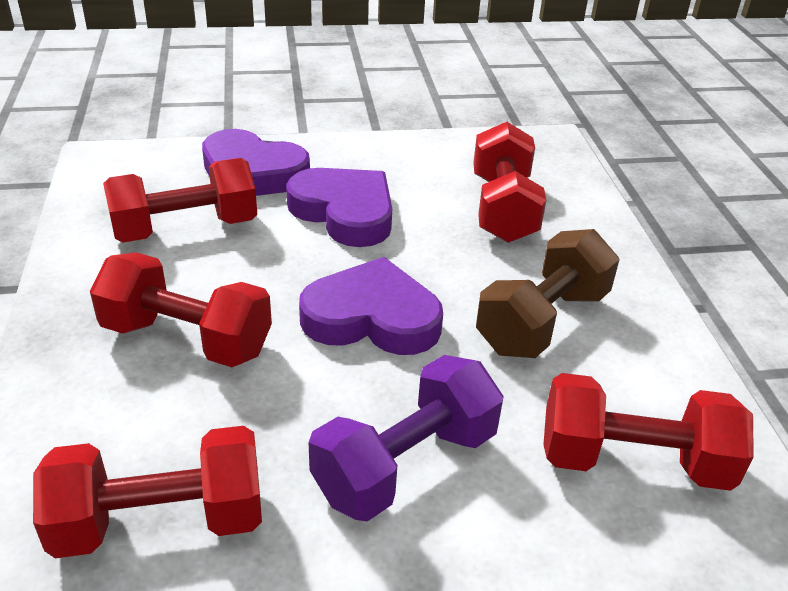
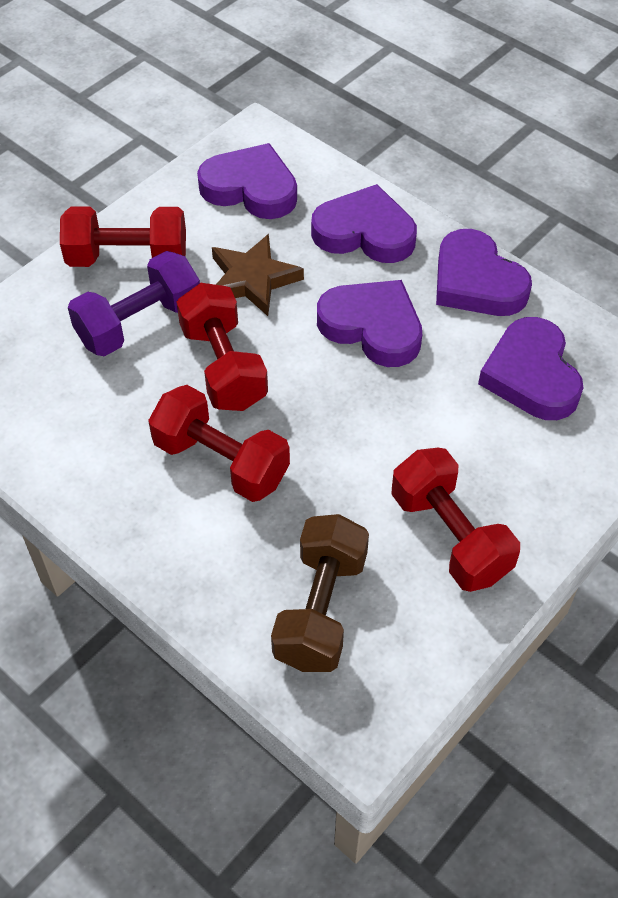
brown star: none = 0 -> [212,234,304,316] = 1
purple heart: [202,129,310,196] [286,168,392,247] [299,257,443,355] = 3 -> [197,143,297,219] [311,184,417,263] [317,280,422,367] [436,229,532,316] [478,317,583,420] = 5
red dumbbell: [33,426,262,558] [90,252,272,367] [103,158,257,243] [473,122,546,243] [543,373,754,491] = 5 -> [60,206,186,267] [148,385,290,502] [177,283,268,411] [391,448,520,592] = 4

